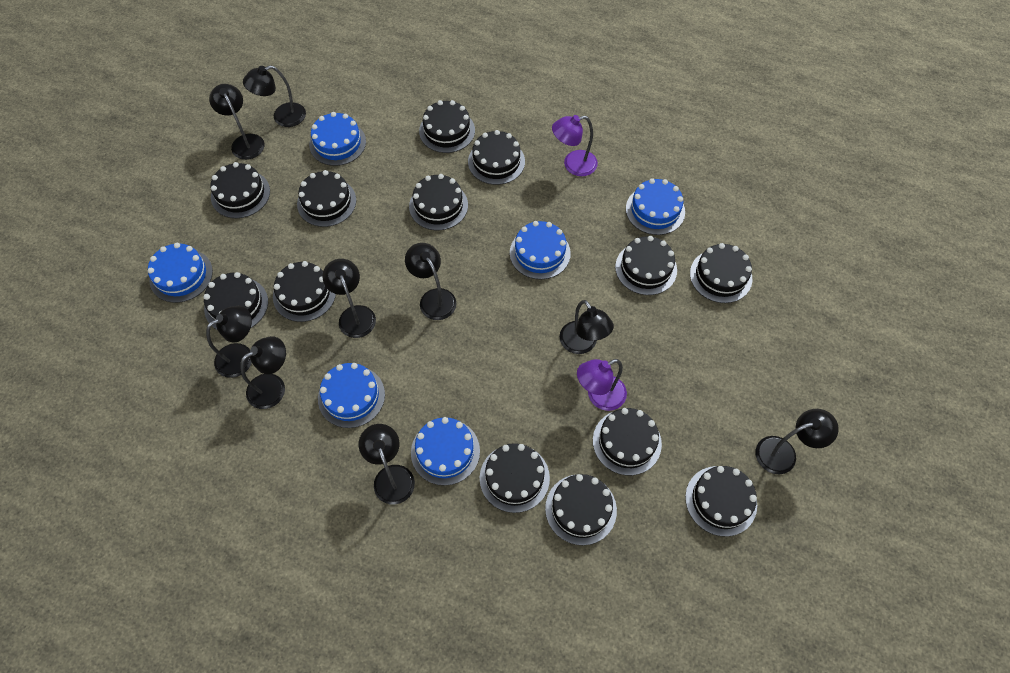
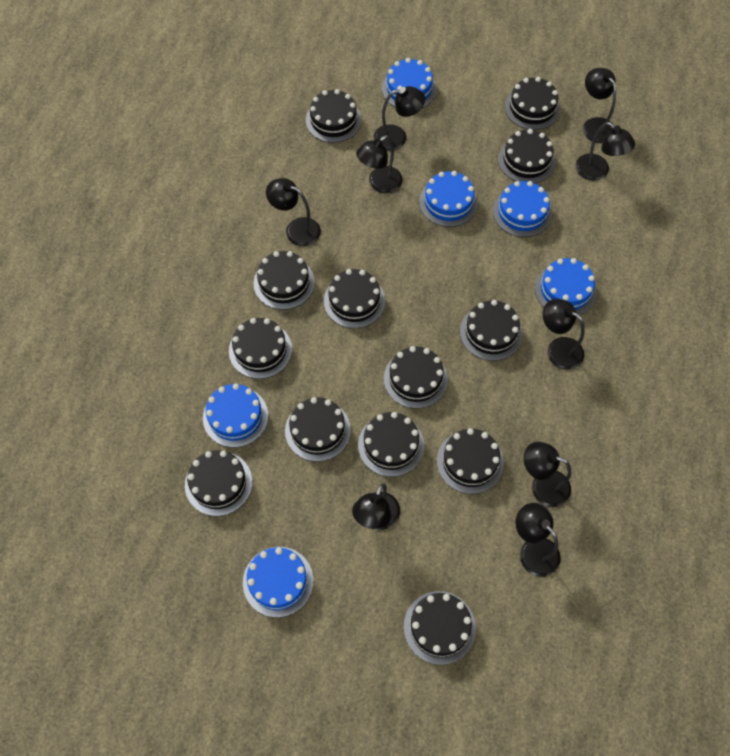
purple lamp: [552,115,598,176] [577,359,627,411] = 2 -> none = 0

